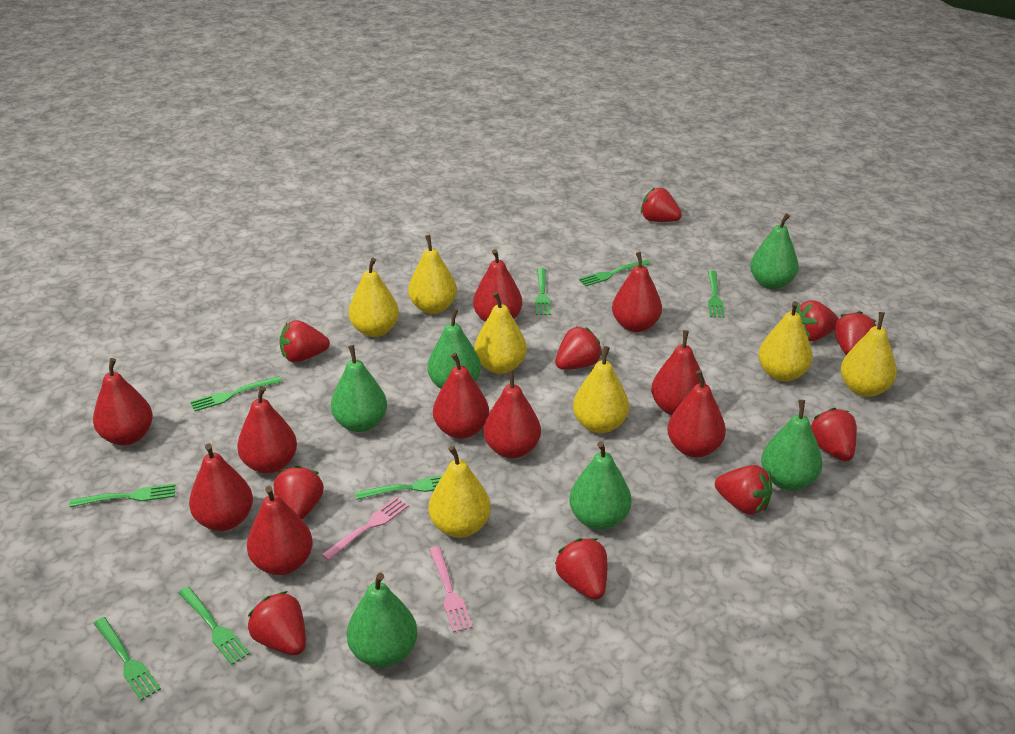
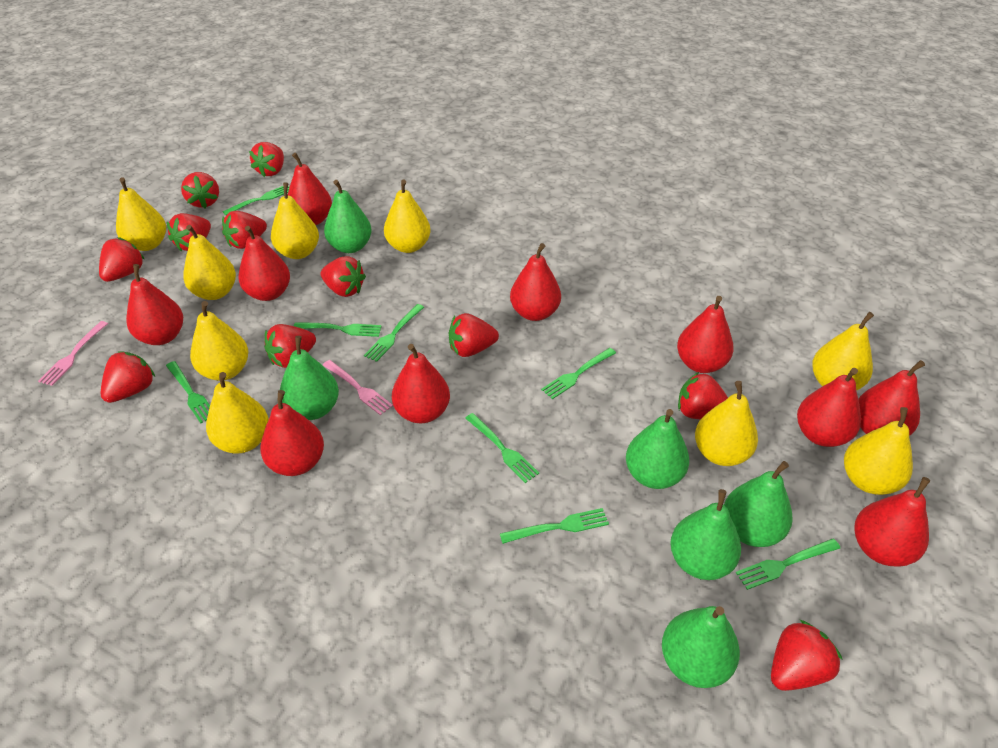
red strawberry: [248,591,306,655] [274,465,324,519] [280,320,330,363] [555,327,603,370] [555,538,607,600] [641,188,682,222] [715,465,773,515] [796,300,839,341] [811,408,857,461] [834,311,876,355] = 10 -> [99,237,145,282] [101,351,155,403] [167,213,211,251] [181,172,219,208] [222,211,267,249] [249,142,284,177] [264,324,316,368] [321,256,366,297] [449,313,499,357] [678,372,728,419] [771,620,843,691] = 11
yellow pear: [349,258,399,337] [408,235,457,314] [429,446,491,538] [474,292,527,374] [573,346,629,433] [758,301,813,381] [841,312,897,397] = 7 -> [116,178,166,251] [183,225,236,300] [190,301,249,381] [206,372,269,453] [271,182,319,259] [384,180,431,253] [695,381,758,466] [812,312,874,391] [844,407,913,495] = 9

